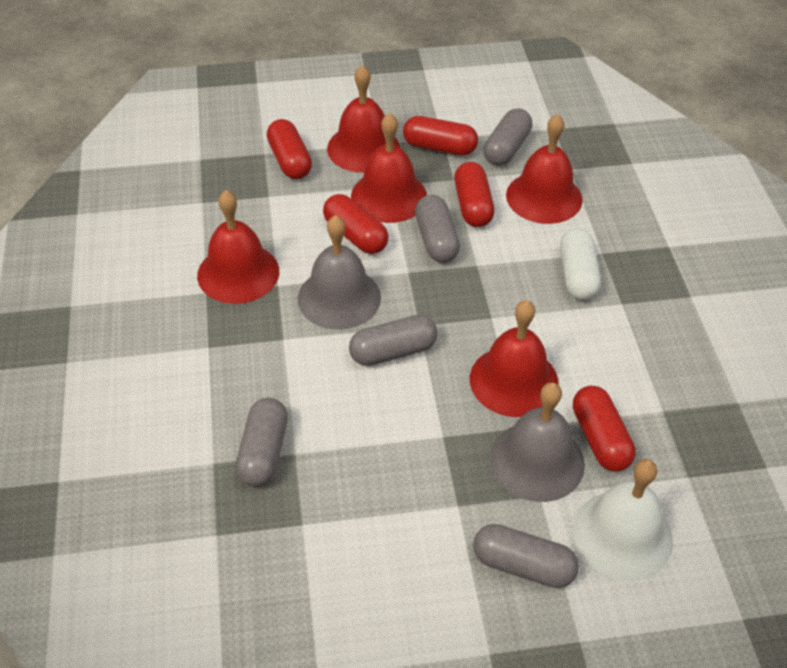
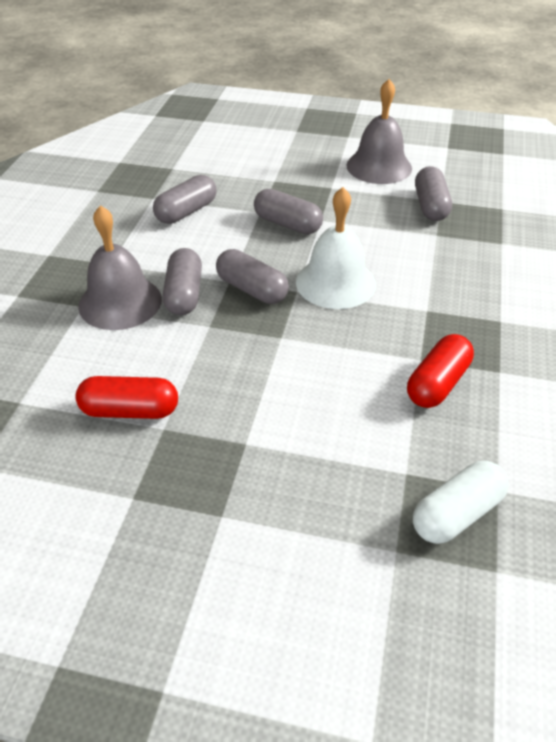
red bell: [197,190,279,304] [327,65,400,173] [351,113,427,223] [470,300,559,417] [506,114,583,224] = 5 -> none = 0
red capsule: [267,119,312,179] [323,194,388,254] [403,116,478,156] [454,162,495,227] [573,386,636,472] = 5 -> [75,376,178,419] [407,334,474,408] = 2

